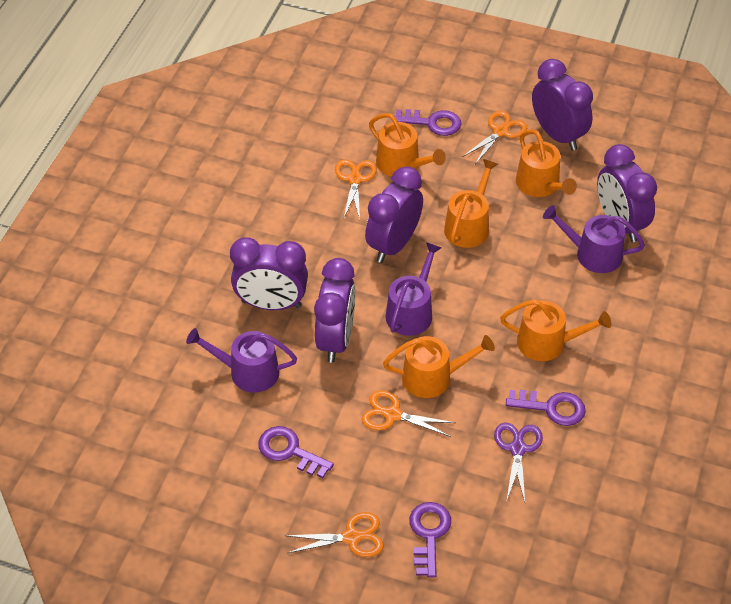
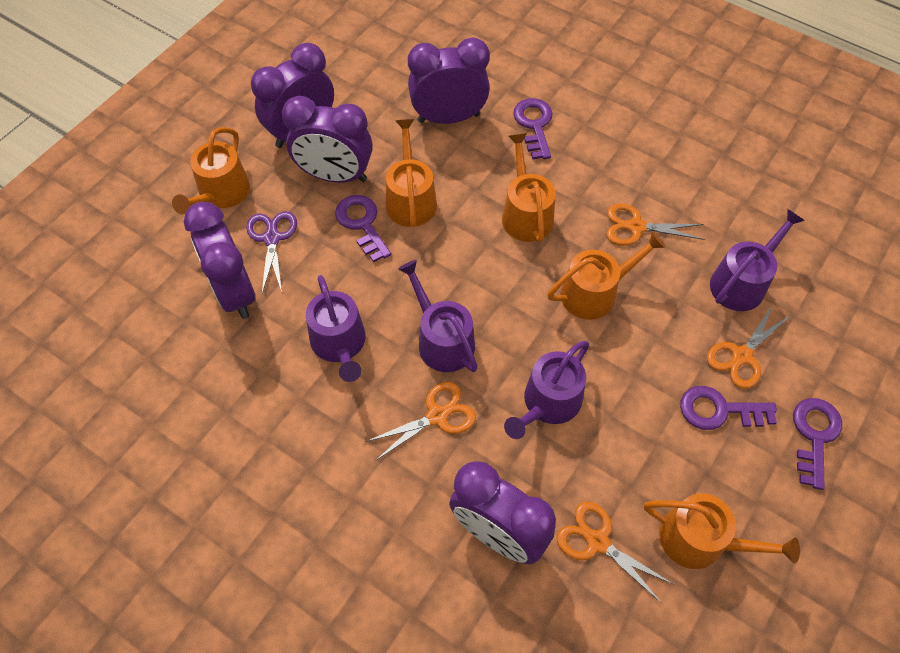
purple watering can: [186,328,297,393] [385,242,442,336] [543,205,645,273] = 3 -> [306,275,366,382] [398,260,478,372] [504,341,589,439] [710,209,805,311] = 4

